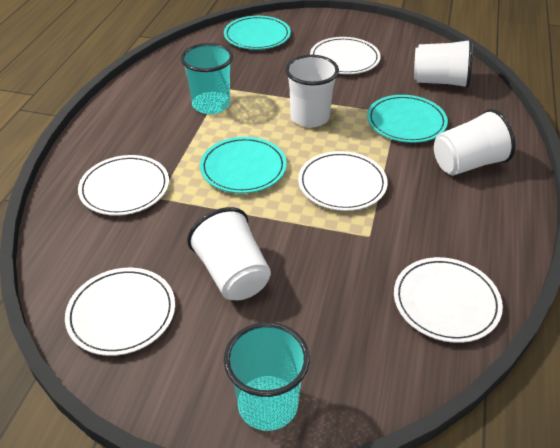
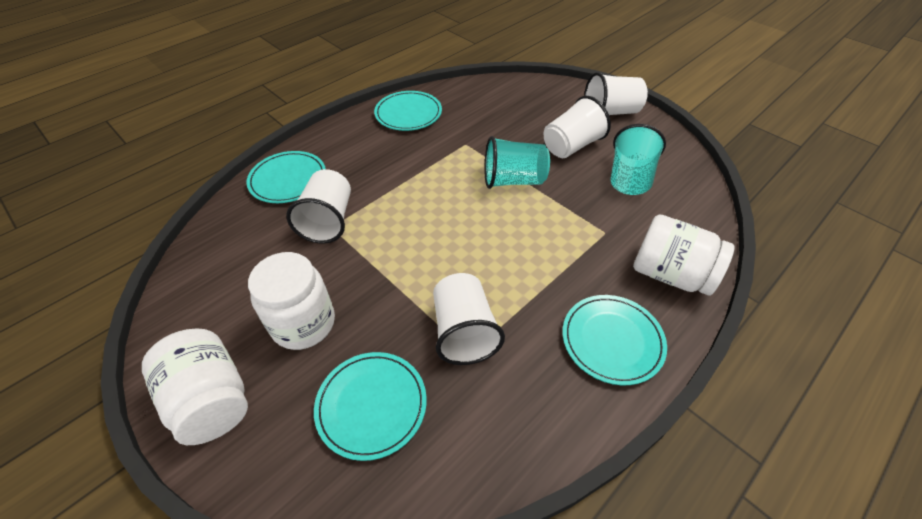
turquoise plate: [200,137,287,193] [224,16,291,50] [367,95,448,143] = 3 -> [246,151,326,203] [314,352,427,461] [374,91,442,131] [563,295,667,385] = 4
white jar: none = 0 -> [142,328,248,445] [248,252,335,350] [633,215,735,296] = 3
white plate: [65,268,175,356] [78,155,169,216] [298,151,388,211] [310,37,381,74] [394,257,503,343] = 5 -> none = 0

